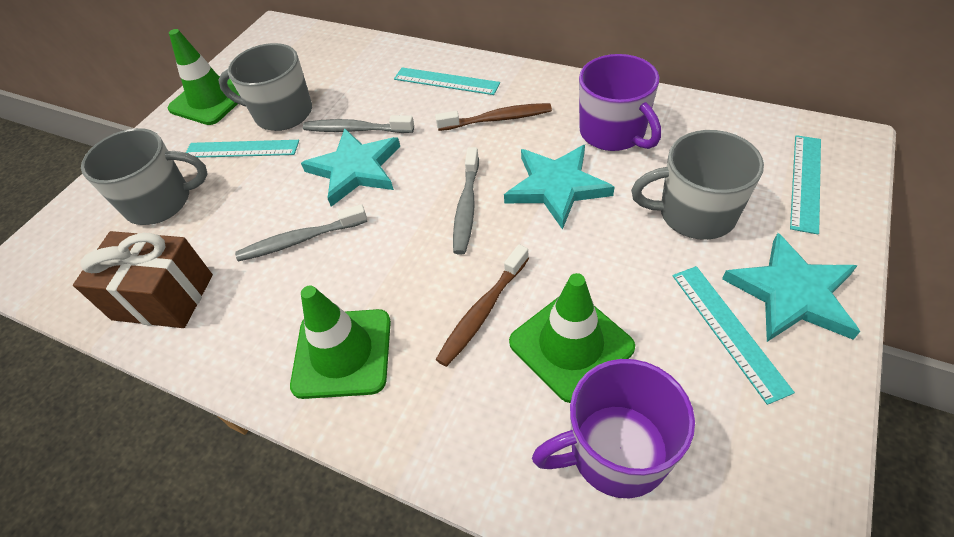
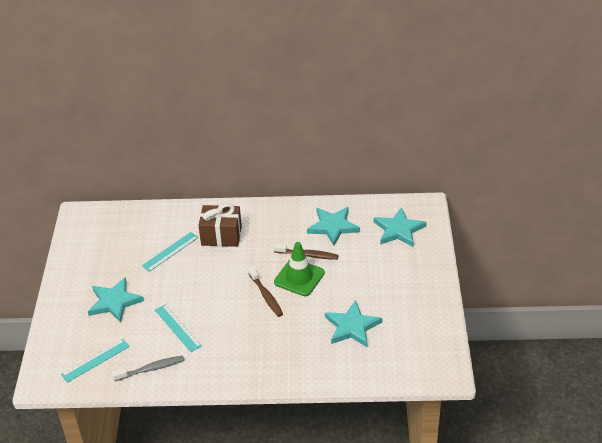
green traffic cone: [168,29,240,125] [290,286,391,399] [509,273,635,403] = 3 -> [274,242,325,296] = 1
grey mug: [81,128,207,225] [218,43,312,131] [631,130,764,240] = 3 -> none = 0
grey toothbrush: [235,204,367,262] [303,115,414,133] [453,147,479,255] = 3 -> [112,355,185,381] = 1
purple mug: [532,359,695,498] [579,54,661,151] = 2 -> none = 0
turquoise ruler: [186,140,299,158] [394,67,500,95] [673,266,795,405] [790,135,821,234] = 4 -> [61,339,130,383] [142,232,199,272] [155,304,202,352] = 3
turquoise star: [301,128,400,207] [504,145,615,230] [722,233,861,342] = 3 -> [88,277,144,323] [307,207,360,246] [325,300,382,347] [374,207,426,247] = 4

